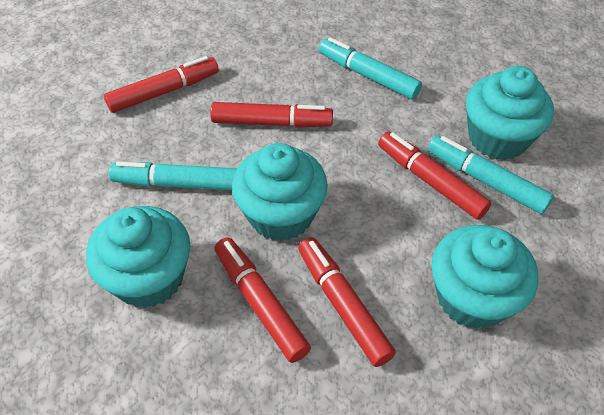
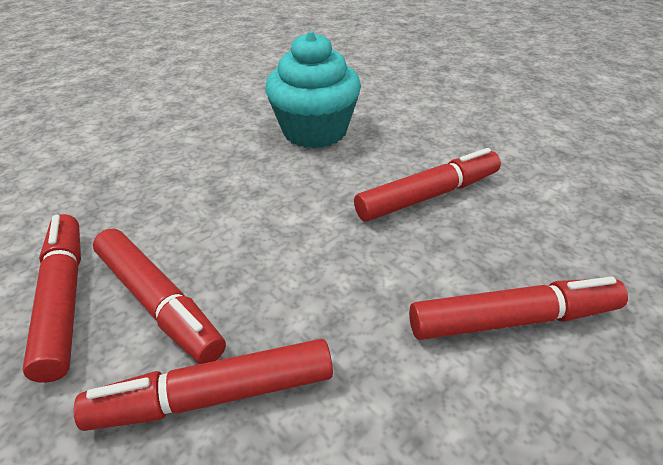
turquoise cupcake: [86,206,190,308] [232,143,328,241] [431,225,538,329] [466,66,554,160] = 4 -> [265,31,361,148] = 1
turquoise marker: [109,162,237,191] [319,37,422,99] [428,135,554,214] = 3 -> none = 0

